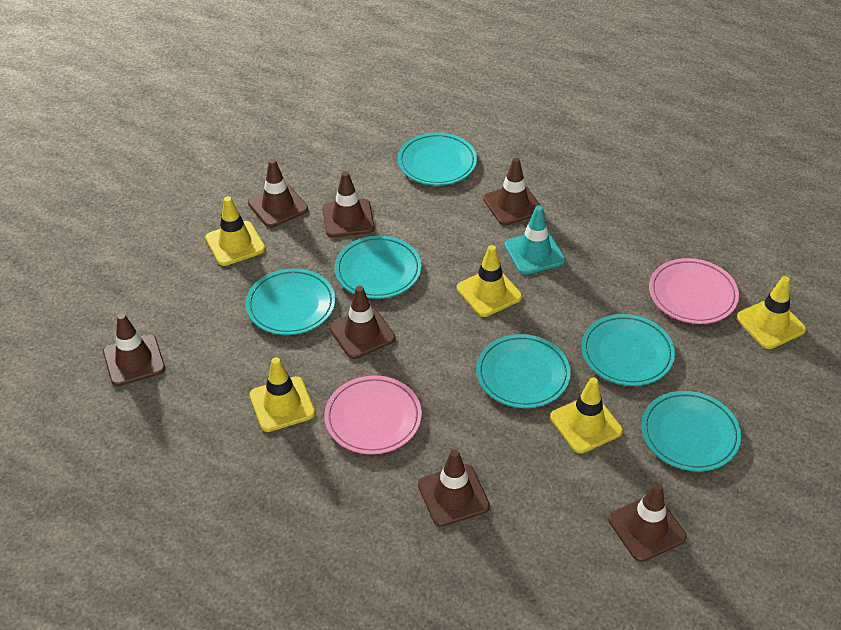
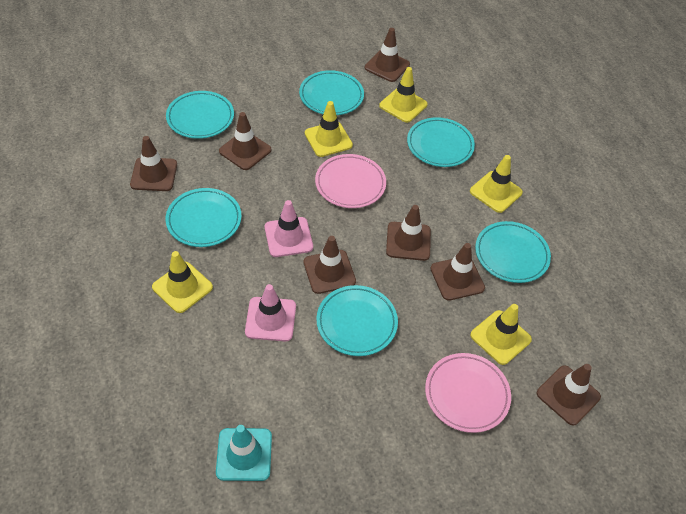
pink traffic cone: none = 0 -> [245,284,296,341] [265,200,313,257] = 2

